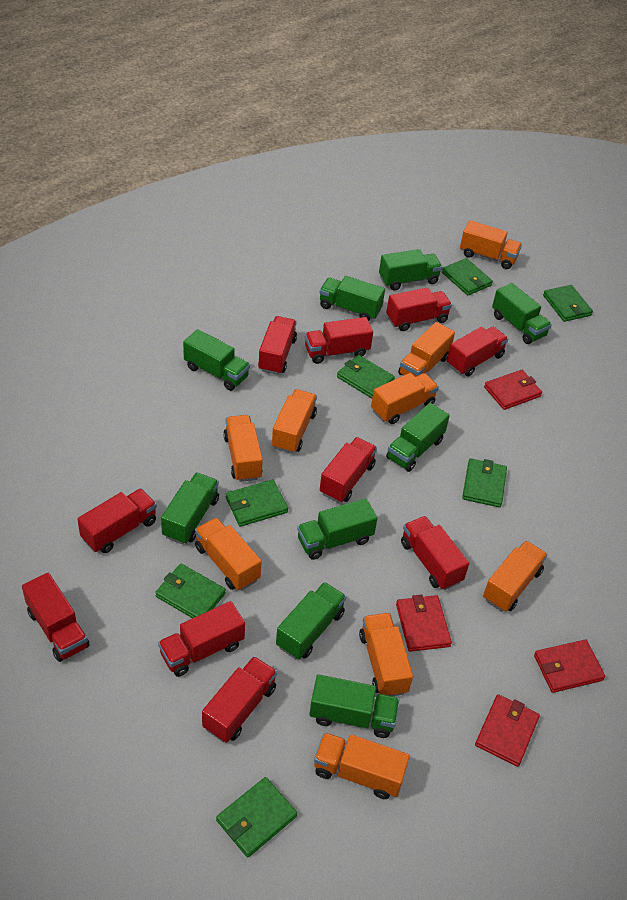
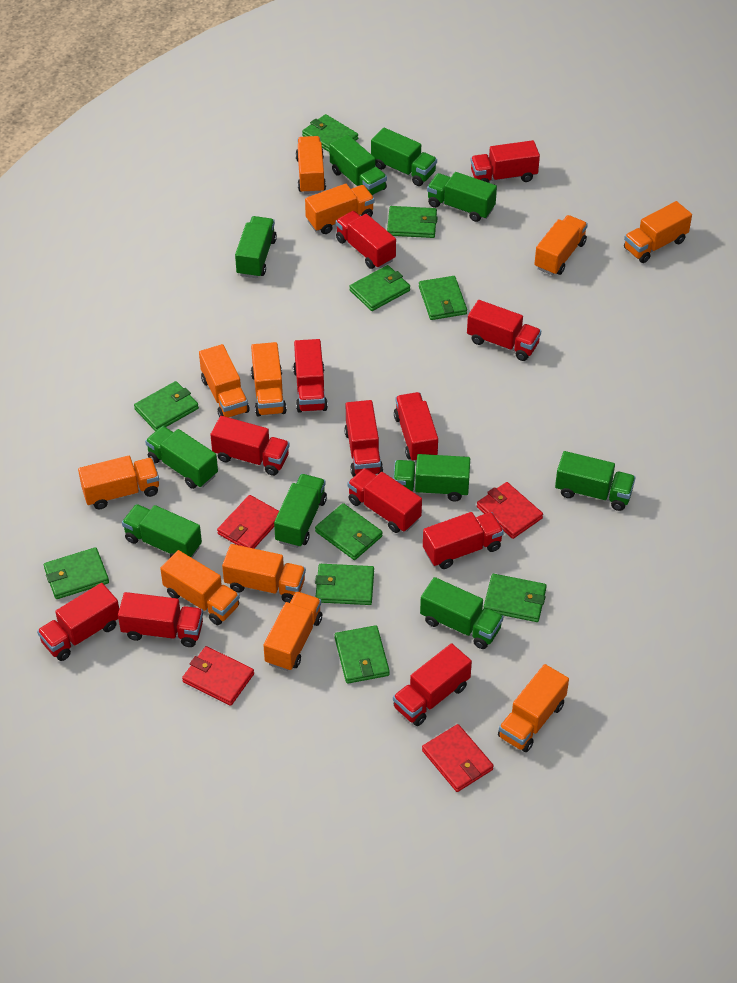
green truck: [161,472,219,545] [183,329,250,391] [276,582,346,659] [297,498,378,560] [309,674,399,738] [319,276,385,321] [379,249,442,290] [386,403,450,472] [492,283,552,344] = 9 -> [122,504,202,558] [145,426,218,489] [235,216,277,278] [274,474,327,548] [329,135,387,195] [371,128,437,186] [393,454,470,501] [420,577,503,649] [427,172,497,222] [555,451,636,511] = 10
green wallet: [155,564,226,618] [216,777,297,858] [226,480,288,527] [337,355,395,398] [442,258,493,296] [462,458,507,507] [543,285,593,322] = 7 -> [44,547,109,599] [134,381,199,431] [302,114,358,152] [315,503,383,560] [315,564,374,605] [335,625,390,684] [349,265,410,311] [387,206,438,238] [419,276,467,320] [484,574,547,622] = 10
orange truck: [195,517,262,591] [223,415,263,482] [272,389,317,454] [314,732,410,799] [359,613,413,696] [371,373,439,424] [398,322,455,377] [460,220,522,269] [483,540,548,612] = 9 -> [78,456,159,509] [160,550,240,625] [199,344,249,418] [222,544,306,603] [251,342,287,416] [263,591,322,671] [296,136,326,194] [305,184,375,234] [498,664,569,752] [535,215,588,275] [624,201,692,263] = 11
red truck: [22,573,90,662] [77,488,157,553] [158,601,245,677] [202,656,277,743] [258,316,297,375] [305,317,373,364] [320,437,377,503] [386,287,452,331] [401,516,469,590] [447,327,508,377] = 10 -> [37,583,119,661] [118,592,203,647] [211,416,290,476] [293,339,328,413] [336,211,396,269] [344,400,383,477] [347,468,422,533] [393,643,472,726] [394,392,438,462] [423,512,504,569] [467,300,541,361] [471,140,540,183] = 12

